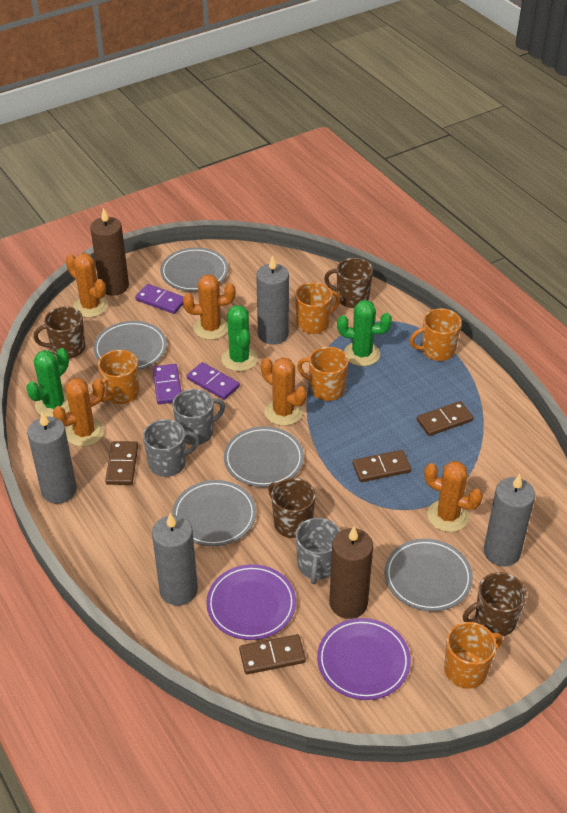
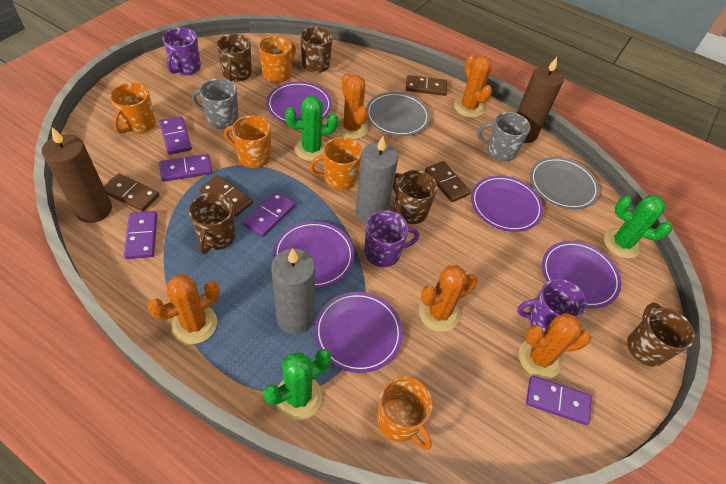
brown mug: [33,306,85,359] [268,478,316,538] [324,258,373,308] [463,572,526,636] = 4 -> [189,192,236,254] [216,34,252,82] [300,27,333,73] [393,170,438,224] [627,303,695,367] = 5
grey candle: [27,412,77,504] [152,513,198,606] [256,255,289,345] [484,474,535,566] = 4 -> [271,248,315,334] [355,136,398,224] = 2
grey mug: [143,419,199,477] [172,389,225,445] [296,518,340,584] = 3 -> [192,78,239,129] [477,112,531,161] = 2
grey plate: [94,321,167,370] [160,247,228,291] [172,480,256,546] [224,426,304,487] [385,539,473,611] = 5 -> [366,92,430,136] [530,157,600,210] = 2
purple domino: [135,284,184,314] [152,364,181,404] [187,362,240,400] = 3 -> [124,211,157,259] [159,116,192,155] [159,154,212,182] [243,192,295,237] [526,376,592,425] = 5
purple mug: none = 0 -> [162,27,201,75] [364,210,419,267] [517,279,587,331] = 3
purple plate: [206,564,296,640] [317,618,411,700] = 2 -> [266,82,332,123] [273,221,354,288] [314,292,403,373] [471,175,543,232] [542,241,621,308] = 5

